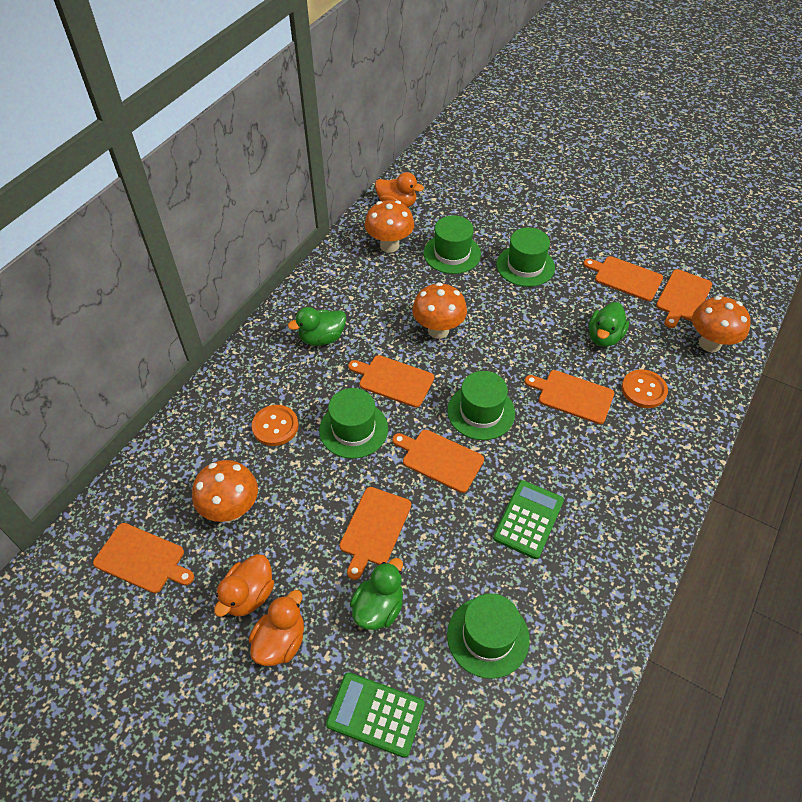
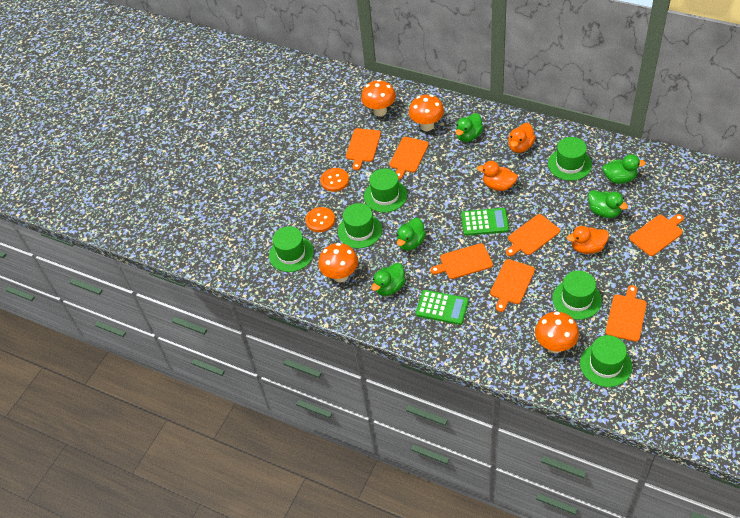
green duck: [288,307,346,346] [350,558,403,630] [589,302,629,347] = 3 -> [371,263,406,296] [397,218,426,251] [456,113,484,142] [588,190,628,218] [602,154,646,184] = 5
green hat: [319,388,388,459] [424,215,481,274] [447,371,515,440] [447,593,530,679] [497,227,555,287] = 5 -> [269,226,314,272] [338,203,382,248] [364,168,407,212] [548,137,592,181] [552,271,602,320] [580,335,632,387] = 6

